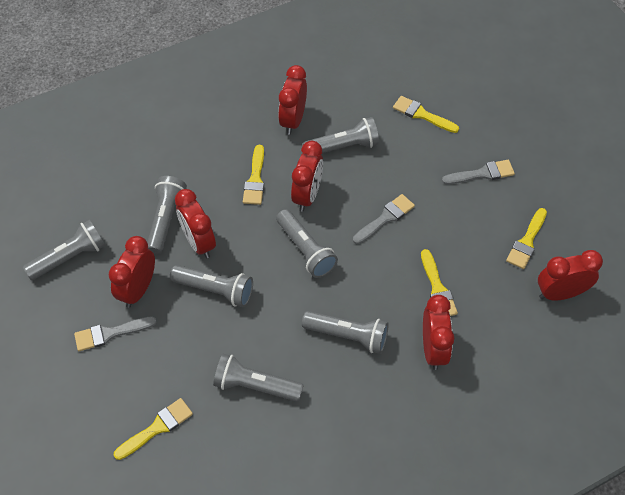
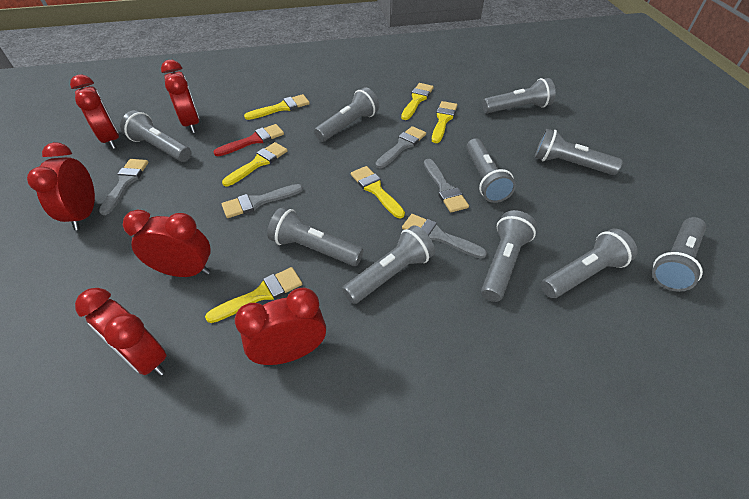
grey brush: [74,316,157,351] [353,194,415,244] [442,160,515,184] = 3 -> [99,159,148,215] [222,184,303,218] [376,126,426,168] [402,214,487,259] [424,159,469,212] = 5
grey flashlight: [23,220,106,280] [147,176,187,254] [170,265,253,307] [213,354,304,402] [276,209,338,278] [302,311,389,354] [303,117,379,153] = 7 -> [120,110,191,162] [267,207,364,266] [314,87,379,142] [342,225,435,304] [466,138,516,203] [481,210,537,302] [482,78,556,113] [535,129,623,175] [541,229,638,298] [652,217,706,292] = 10
red brush: none = 0 -> [214,124,284,156] = 1
yellow brush: [114,398,193,460] [243,145,264,205] [393,96,459,133] [421,249,458,316] [506,208,547,269] = 5 -> [205,267,302,323] [222,142,288,186] [244,94,310,120] [351,166,405,218] [401,83,434,120] [432,101,457,143] = 6

